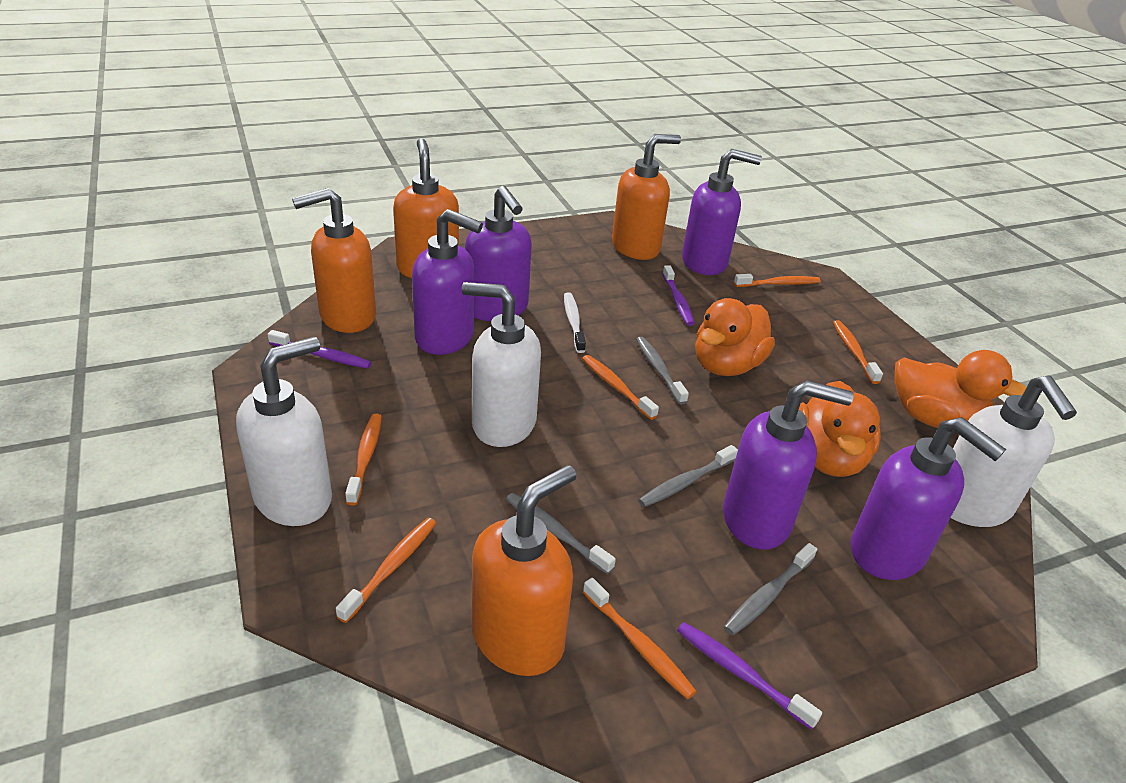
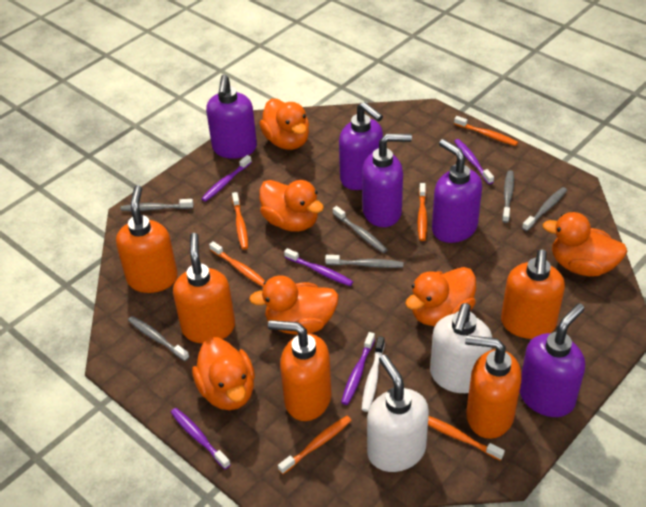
grey toothbrush: [506,493,616,574] [636,337,689,405] [638,445,738,507] [724,543,817,636] = 4 -> [121,199,194,211] [128,316,189,361] [325,255,403,268] [333,206,388,253] [502,170,514,223] [522,187,567,231] = 6
orange duck: [695,298,775,376] [799,381,881,477] [895,350,1026,428] = 3 -> [192,337,255,410] [249,276,339,335] [259,99,309,150] [259,180,324,232] [405,267,476,326] [542,212,628,277] = 6
orange soap dispenser: [292,188,376,333] [393,138,459,278] [472,465,577,676] [612,134,681,260] = 4 -> [116,185,178,293] [173,233,235,344] [268,320,331,421] [465,335,522,439] [501,250,565,339] = 5
purple toothbrush: [267,330,372,369] [663,265,695,326] [677,622,822,730] = 3 -> [171,408,231,469] [201,155,252,202] [284,248,353,286] [341,332,375,405] [454,139,494,184] = 5
white soap dispenser: [236,337,332,526] [462,282,541,447] [951,375,1077,527] = 3 -> [367,354,429,472] [430,303,492,393] = 2

